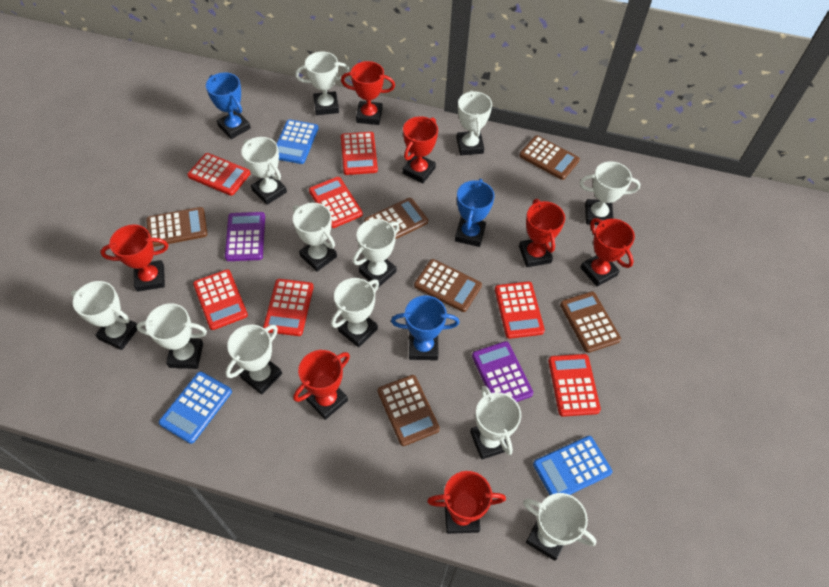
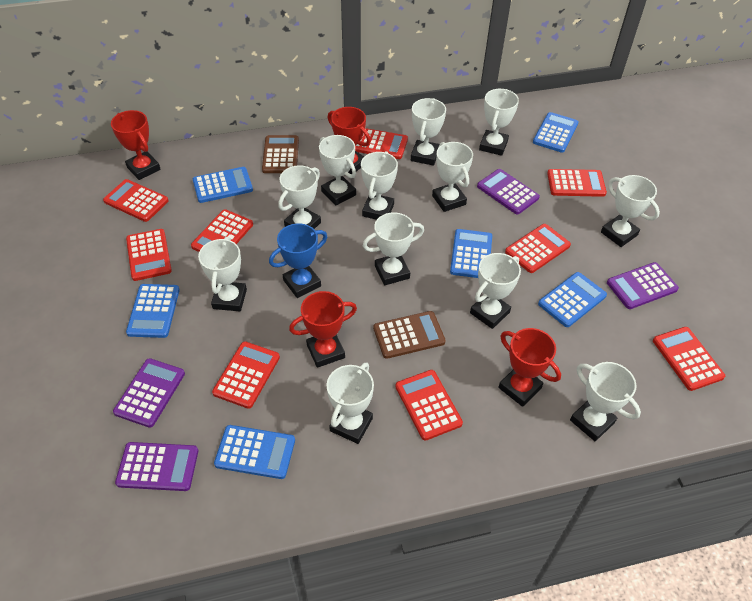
blue calculator: [159,372,232,444] [277,119,319,164] [533,436,612,495] = 3 -> [126,284,180,338] [193,167,253,203] [214,425,295,479] [450,229,492,278] [533,112,579,153] [538,272,607,327] = 6
blue trophy: [206,72,251,139] [391,295,459,360] [455,179,495,247] = 3 -> [269,223,327,298] = 1
brown calculator: [146,207,208,247] [364,198,428,239] [378,375,440,446] [414,259,482,312] [519,135,580,180] [560,291,621,353] = 6 -> [262,135,299,173] [373,311,446,359] = 2
purple calculator: [225,212,265,261] [472,341,533,402] = 2 -> [113,358,185,428] [115,442,198,491] [477,169,540,214] [607,262,679,309] = 4
red calculator: [187,153,250,196] [193,269,248,330] [263,279,314,336] [309,177,363,228] [341,132,378,175] [495,281,545,339] [548,354,601,417] = 7 -> [103,179,169,222] [126,229,172,281] [191,209,253,252] [212,341,280,409] [355,128,408,159] [395,370,463,441] [505,224,571,273] [547,169,607,197] [653,327,725,391] = 9
red trophy: [100,224,168,292] [293,350,350,420] [341,61,395,125] [402,116,438,183] [427,471,506,534] [519,199,565,267] [580,218,635,287] = 7 -> [111,110,161,180] [289,291,357,368] [328,107,371,174] [498,328,561,407] = 4

